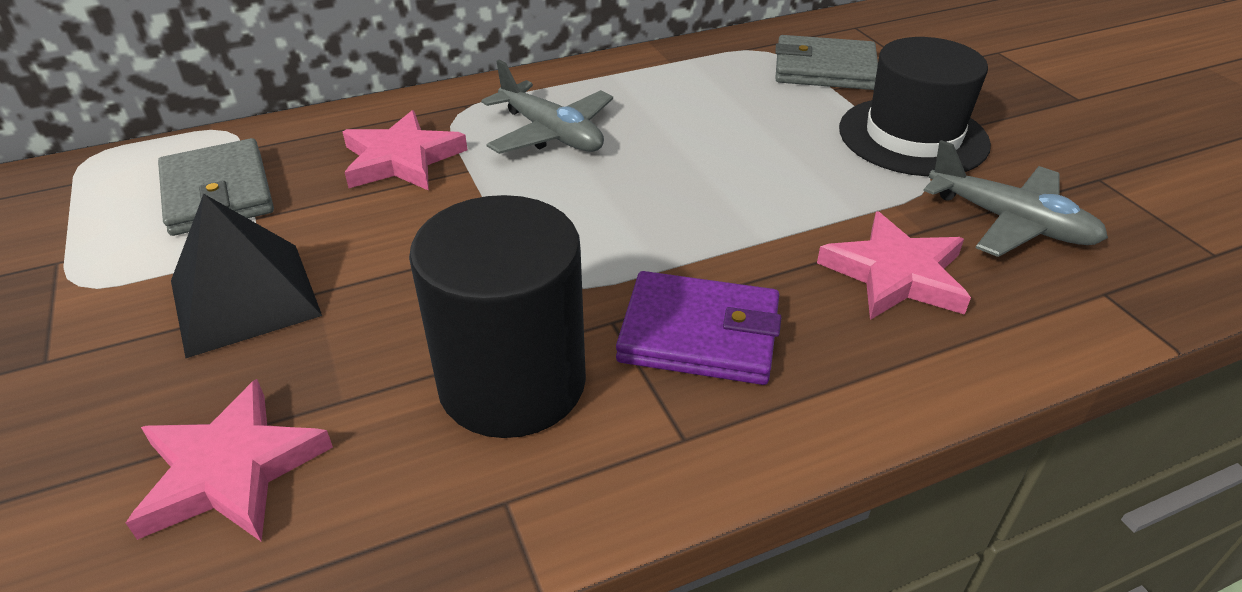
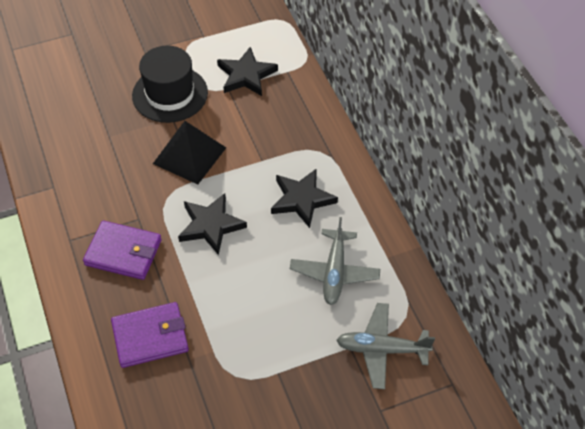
black cylinder: [409,195,586,438] = 1 -> none = 0
black star: none = 0 -> [178,193,247,255] [217,47,278,96] [271,168,338,228] = 3
grey wallet: [158,138,274,236] [775,35,878,90] = 2 -> none = 0
pink star: [126,379,333,542] [343,110,467,191] [817,211,971,320] = 3 -> none = 0
purple wallet: [616,271,781,385] = 1 -> [83,220,162,280] [111,302,189,368] = 2

